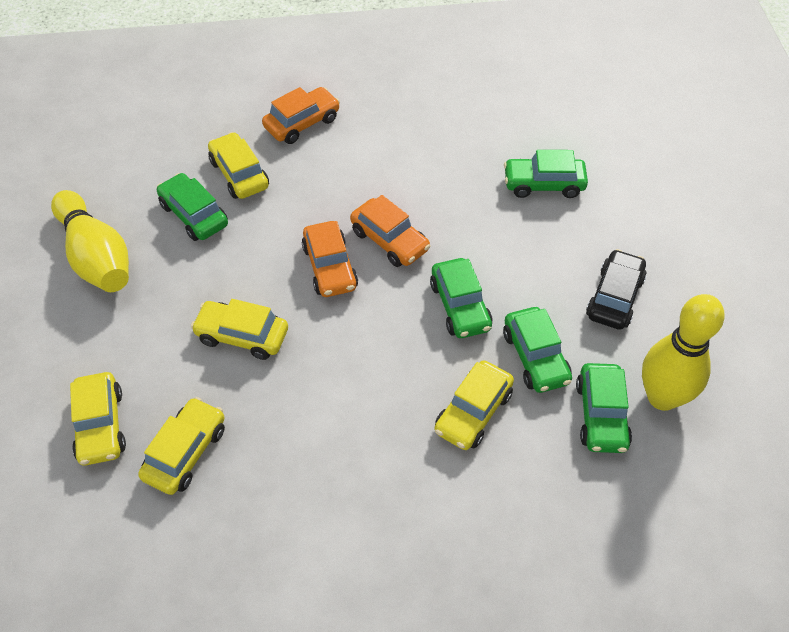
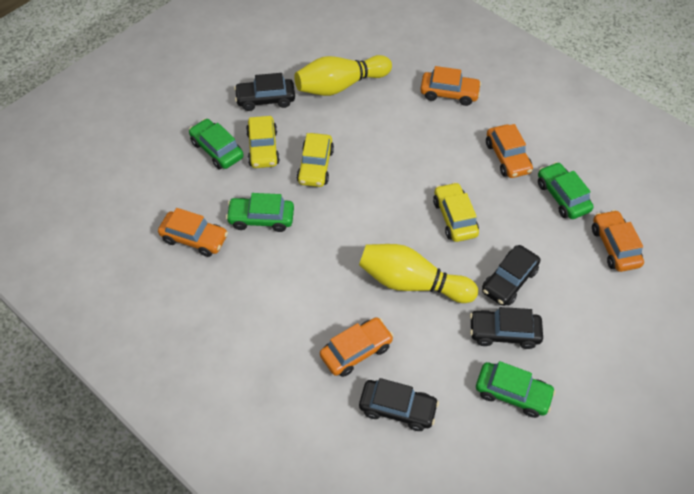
black car: [586,249,647,330] = 1 -> [234,73,295,111] [359,378,439,431] [470,307,543,349] [482,245,540,306] = 4
green car: [157,173,228,241] [430,258,492,338] [503,307,572,393] [504,150,588,198] [576,363,632,453] = 5 -> [189,119,244,169] [226,193,294,232] [476,361,556,418] [538,162,594,219] = 4
orange car: [262,87,340,144] [302,221,358,297] [350,195,431,267] = 3 -> [158,208,228,257] [320,317,394,377] [420,66,481,106] [486,124,533,178] [592,210,644,272] = 5
yellow car: [70,372,126,465] [138,397,225,495] [191,299,288,360] [208,132,269,199] [435,360,514,450] = 5 -> [246,116,280,168] [296,133,334,187] [433,182,479,242] = 3

